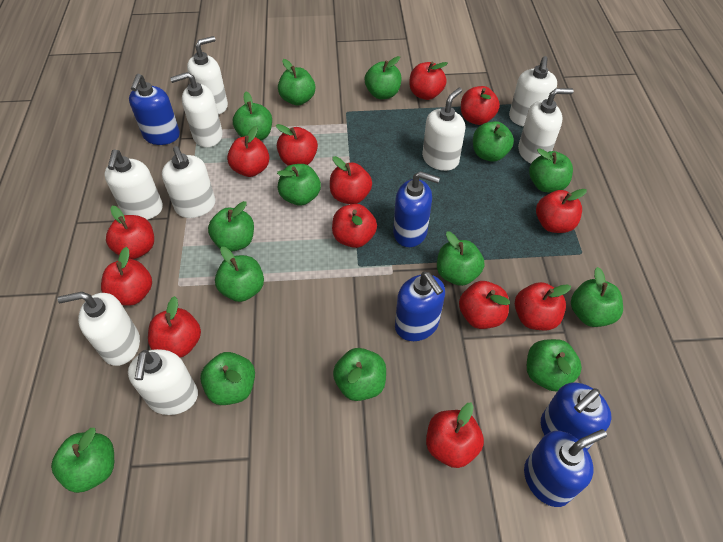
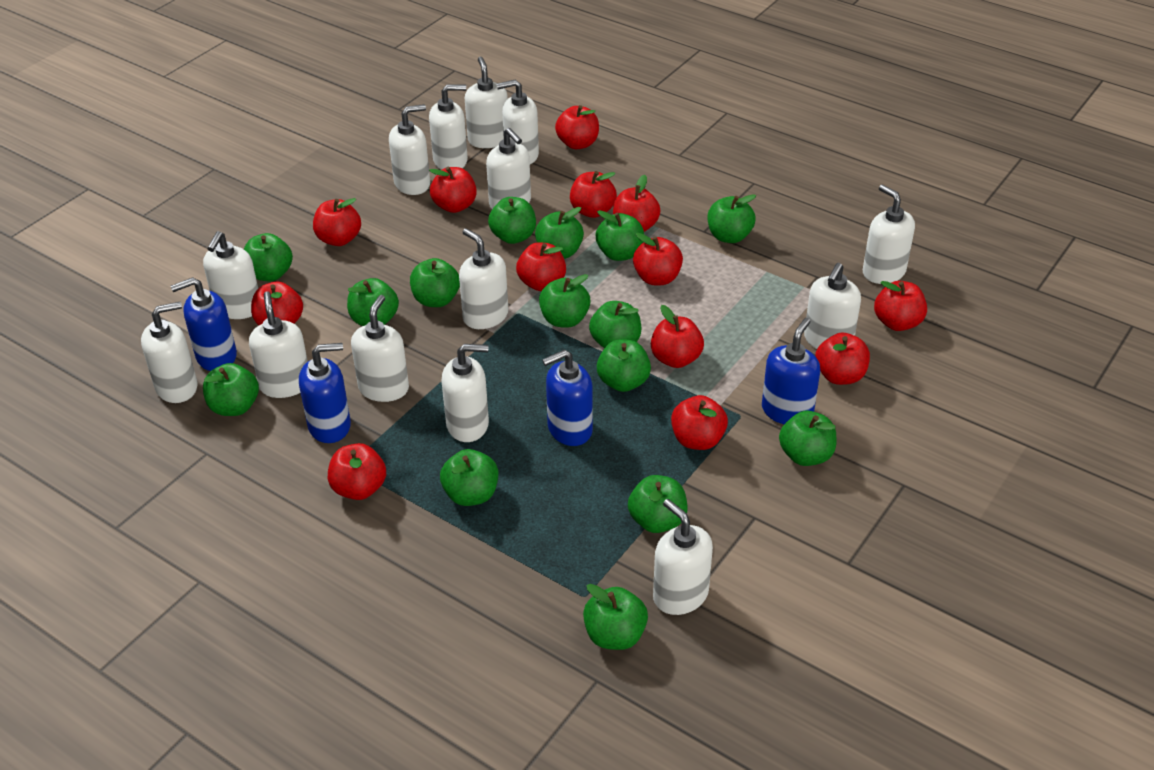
blue soap dispenser: [129,74,180,145] [393,171,440,247] [395,272,445,341] [524,429,607,507] [541,382,611,450] = 5 -> [171,277,237,371] [299,343,351,443] [542,349,593,446] [762,318,820,424] = 4
green apple: [51,428,114,493] [200,352,255,405] [208,201,254,252] [215,247,264,302] [233,92,272,140] [277,164,321,206] [278,59,315,105] [333,348,386,401] [365,56,401,99] [437,231,485,286] [473,121,514,162] [527,339,582,392] [529,148,573,192] [571,267,623,327] = 14 -> [203,363,259,416] [244,233,293,281] [347,278,399,326] [410,258,460,307] [440,449,498,506] [488,197,536,244] [535,207,584,259] [539,274,590,328] [583,584,648,650] [589,301,642,348] [596,210,644,261] [597,339,651,392] [628,475,688,533] [708,194,756,243] [779,411,836,466] = 15
white soap dispenser: [57,292,140,366] [104,150,163,220] [128,349,198,415] [162,146,216,218] [170,72,223,147] [187,36,228,115] [422,88,465,171] [509,56,557,127] [518,88,574,164] = 9 -> [141,302,198,403] [203,231,258,319] [249,291,308,398] [351,295,409,402] [389,104,430,195] [429,84,468,170] [441,344,489,442] [459,228,508,329] [465,57,508,148] [486,128,531,209] [497,80,539,164] [653,499,713,615] [804,263,861,349] [863,184,915,284] = 14

